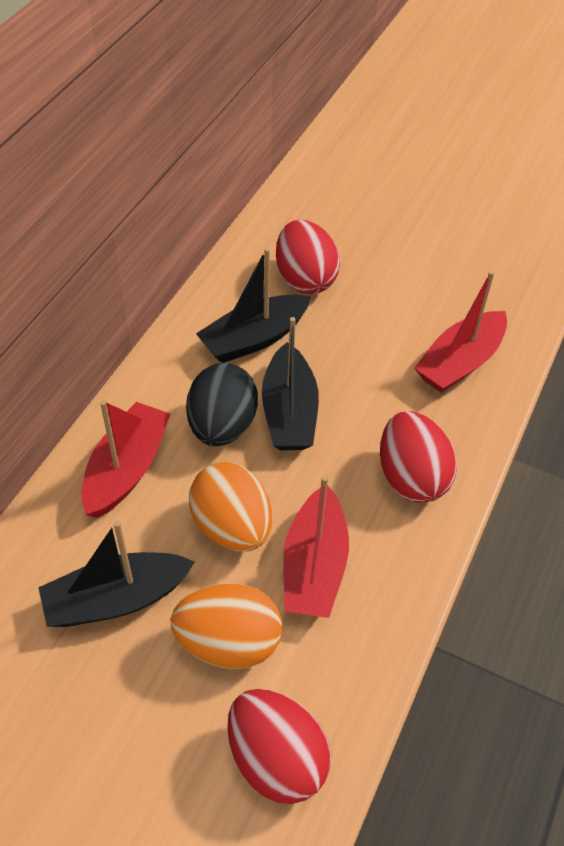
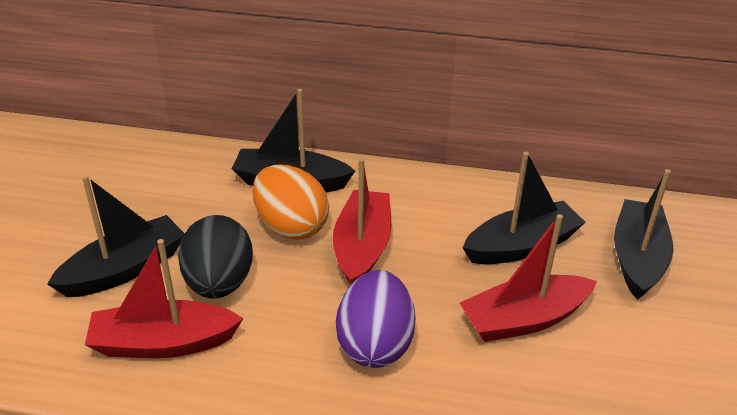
black boat: [38,521,195,627] [196,248,311,363] [262,317,319,450] = 3 -> [47,175,185,297] [232,89,355,192] [462,152,586,264] [614,169,674,300] = 4
orange egg: [171,583,282,669] [189,462,272,552] = 2 -> [253,165,329,240] = 1
purple egg: none = 0 -> [336,270,416,368] = 1
red egg: [227,689,331,804] [276,220,340,294] [380,411,457,503] = 3 -> none = 0

